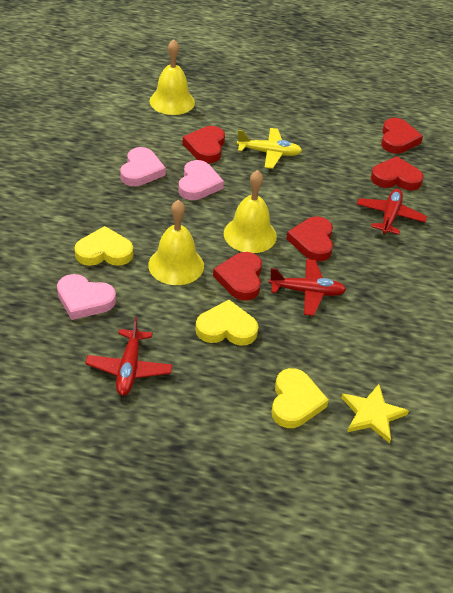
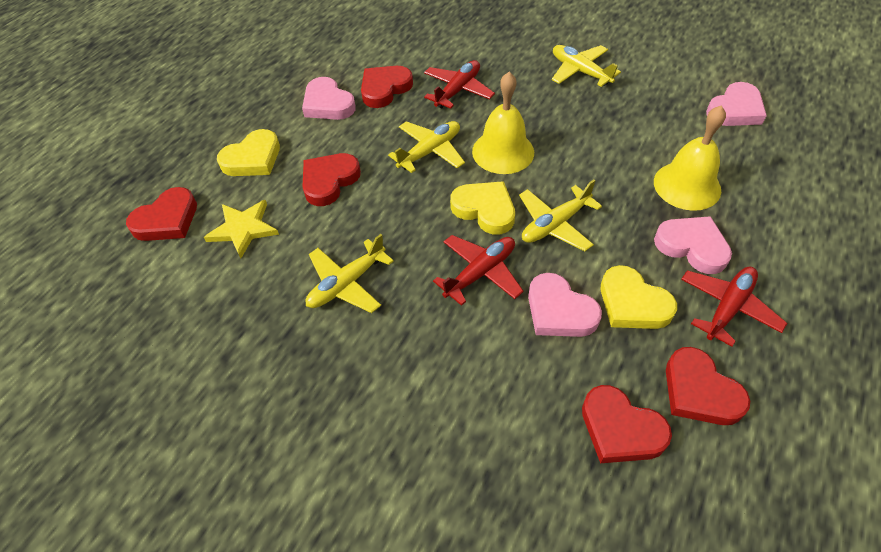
pink heart: [57,274,116,320] [120,147,166,186] [179,160,224,200] = 3 -> [302,77,356,120] [528,273,602,337] [654,216,732,274] [706,82,767,126] = 4
yellow bell: [148,200,204,285] [150,39,195,115] [224,170,277,253] = 3 -> [472,72,534,174] [654,105,726,211] = 2
yellow plane: [237,128,302,169] = 1 -> [305,234,394,313] [388,121,465,173] [519,180,602,251] [552,45,621,87] = 4

